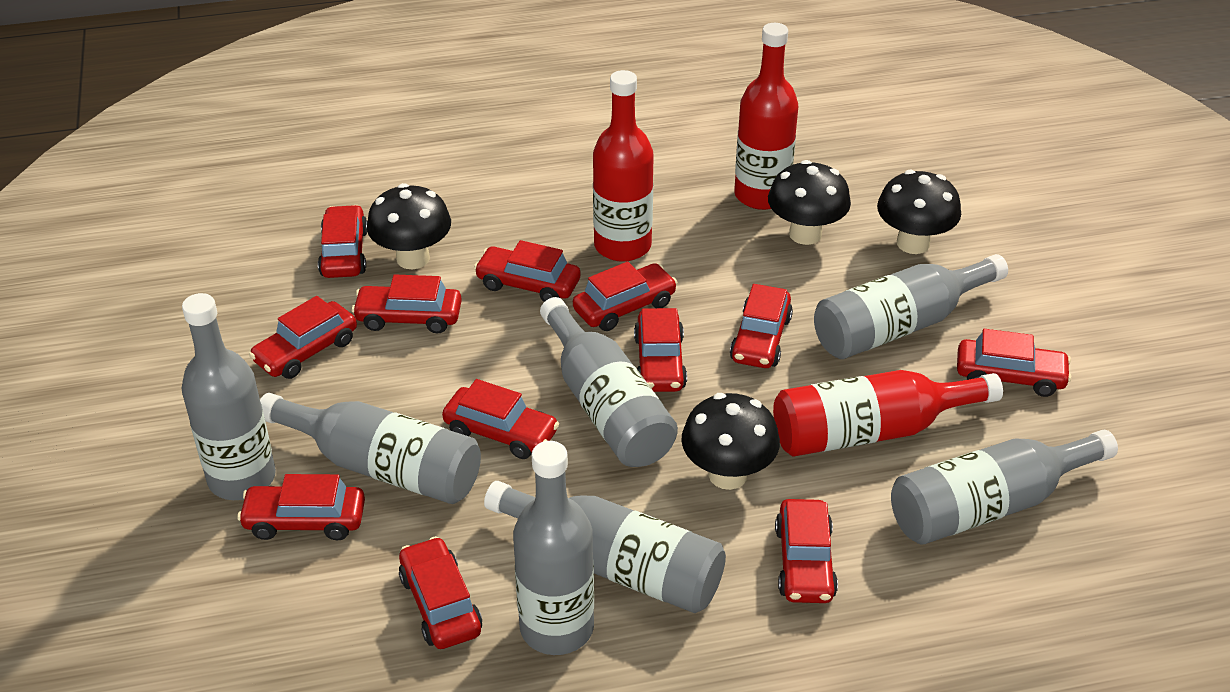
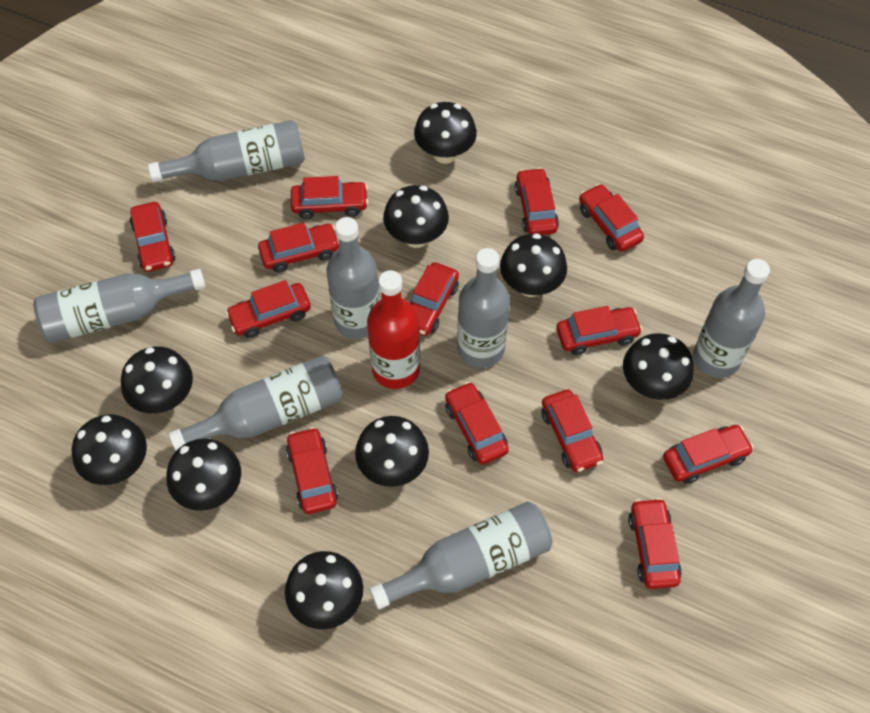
black mushroom: [367,183,451,269] [681,393,780,490] [768,160,851,245] [877,170,961,254] = 4 -> [72,415,147,485] [121,346,193,414] [167,439,241,511] [285,551,363,629] [355,416,429,487] [383,185,449,248] [414,102,477,164] [500,233,567,297] [623,333,694,400] = 9
red bottle: [593,70,654,262] [734,23,798,210] [773,370,1003,457] = 3 -> [367,270,420,389] = 1
red car: [237,474,365,540] [249,296,357,379] [318,205,367,278] [352,274,462,333] [399,536,482,649] [442,379,559,459] [474,240,581,302] [573,262,677,331] [634,308,687,392] [730,284,793,368] [775,499,838,603] [957,329,1072,397] = 12 -> [130,202,176,272] [225,280,311,338] [258,223,339,273] [286,427,338,514] [291,176,369,219] [410,262,459,336] [445,382,509,465] [515,168,559,235] [542,390,603,472] [556,306,643,355] [579,184,644,252] [628,498,682,589] [663,425,754,484] = 13

